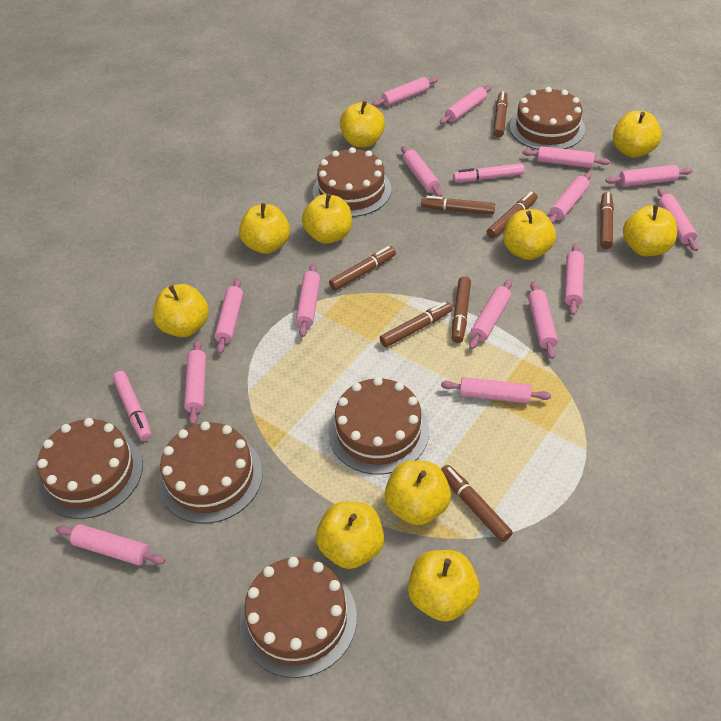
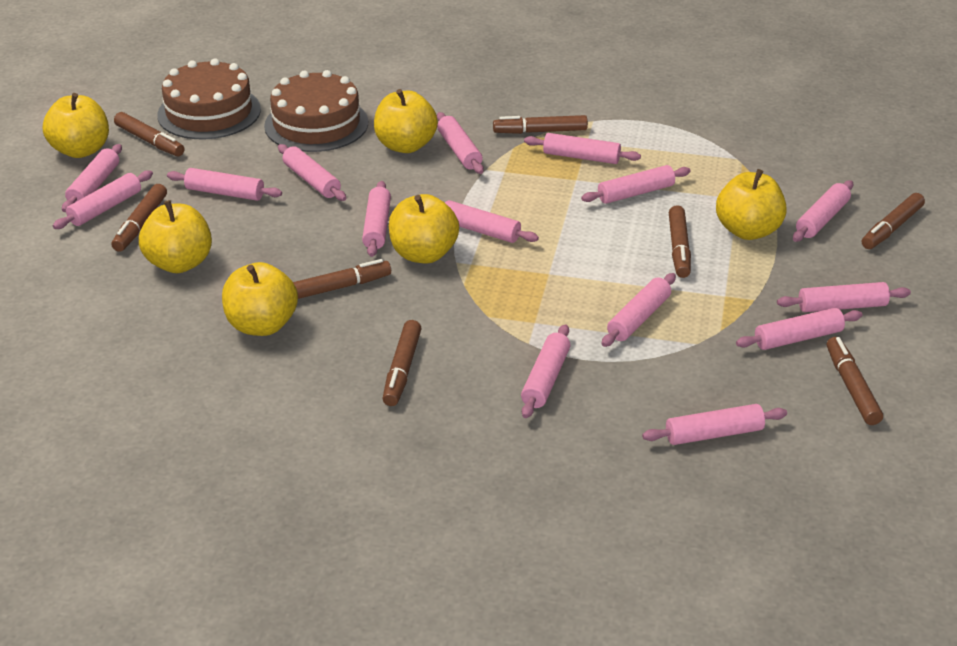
brown cake: [37,418,143,519] [158,422,263,523] [240,557,357,678] [313,147,391,217] [328,377,429,475] [510,87,585,150] = 6 -> [157,58,261,139] [264,70,368,152] = 2
pink marker: [113,371,151,441] [453,163,524,182] = 2 -> none = 0
yellow apple: [153,284,209,337] [239,203,290,254] [302,194,352,244] [316,502,384,569] [340,101,385,147] [385,461,451,525] [408,550,480,622] [503,209,556,260] [613,111,662,158] [623,205,677,256] = 10 -> [43,93,109,158] [139,200,212,273] [222,262,298,336] [374,89,438,153] [389,194,459,263] [716,169,787,240] = 6

